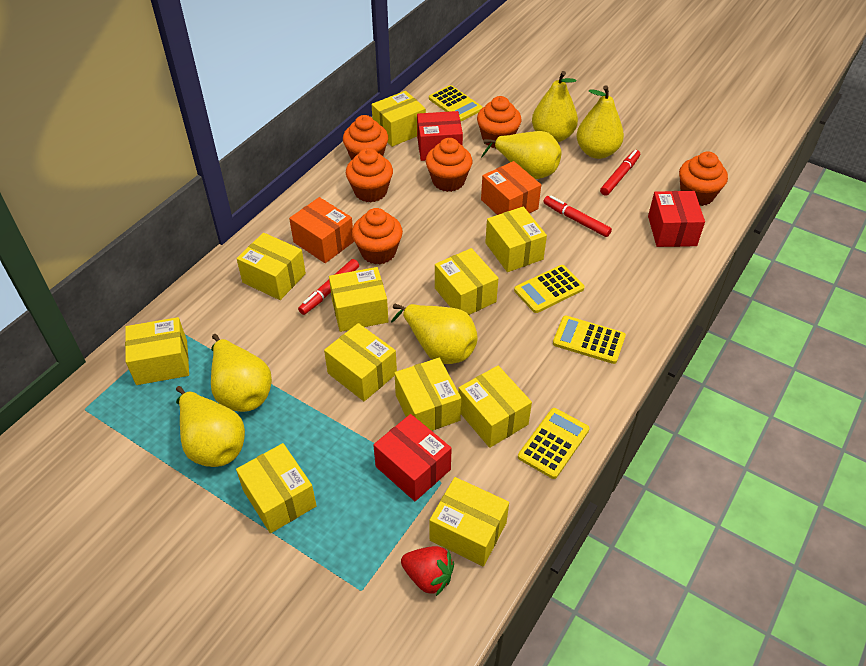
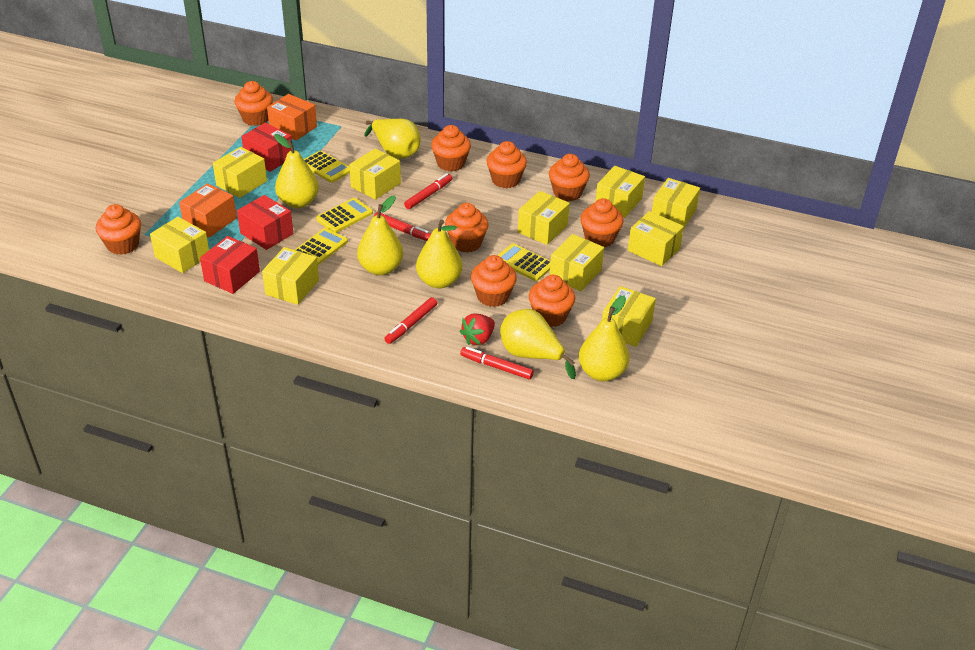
orange cupcake: [343,115,388,160] [346,148,393,202] [352,208,403,265] [426,138,472,192] [477,96,522,148] [679,151,728,206] = 6 -> [96,204,141,255] [234,81,273,126] [431,125,471,171] [445,203,489,252] [471,255,517,307] [486,141,527,188] [529,275,575,327] [549,154,590,201] [580,198,624,247] = 9
red marker: [298,259,359,315] [543,196,612,237] [600,150,640,196] = 3 -> [374,212,431,241] [385,297,437,344] [404,173,452,209] [460,347,534,379] = 4
yellow box: [125,317,189,385] [236,443,317,533] [237,233,306,300] [324,323,397,401] [329,267,389,332] [371,91,426,147] [395,358,461,431] [429,477,509,567] [435,248,498,315] [458,366,532,448] [485,207,547,272] = 11 -> [150,217,209,273] [213,147,267,198] [262,247,319,305] [349,148,401,200] [518,191,570,245] [550,234,604,291] [595,166,645,217] [602,286,656,347] [628,211,684,266] [652,178,700,228] = 10

